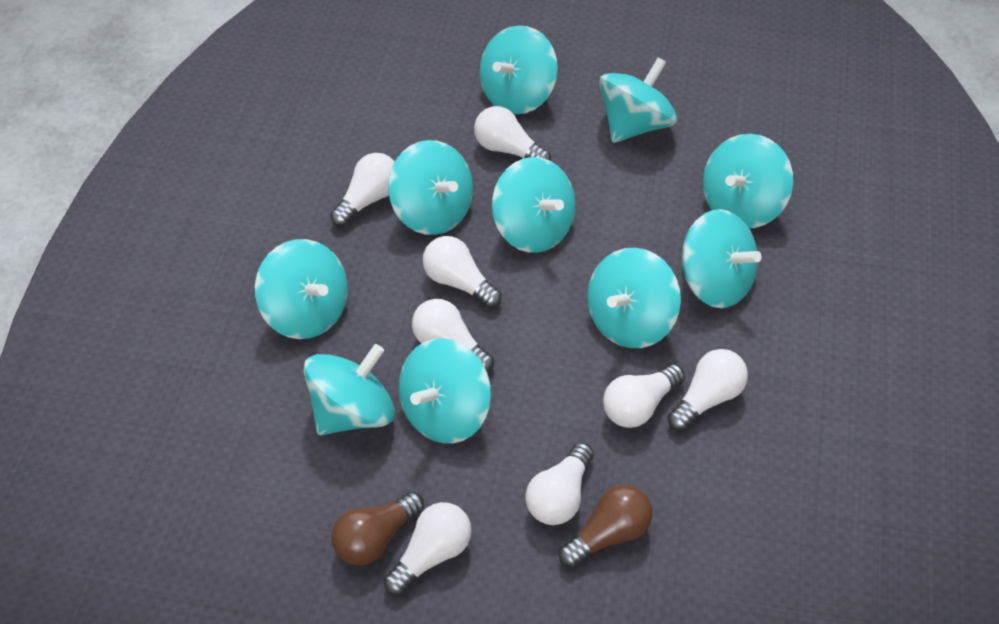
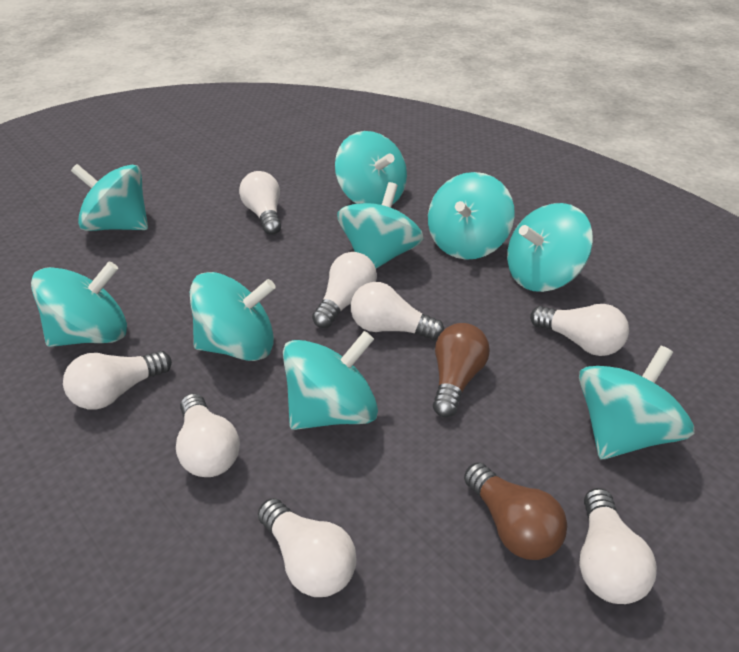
turquoise spinning top: [255,239,348,339] [303,344,395,435] [388,140,473,235] [399,338,491,443] [480,25,558,114] [492,157,576,253] [587,248,681,348] [599,57,677,143] [682,209,761,308] [703,134,793,228] = 10 -> [31,262,127,347] [71,164,148,231] [190,272,276,361] [283,331,378,430] [335,131,407,205] [337,182,424,269] [428,172,514,260] [507,203,593,292] [579,346,694,459] = 9

